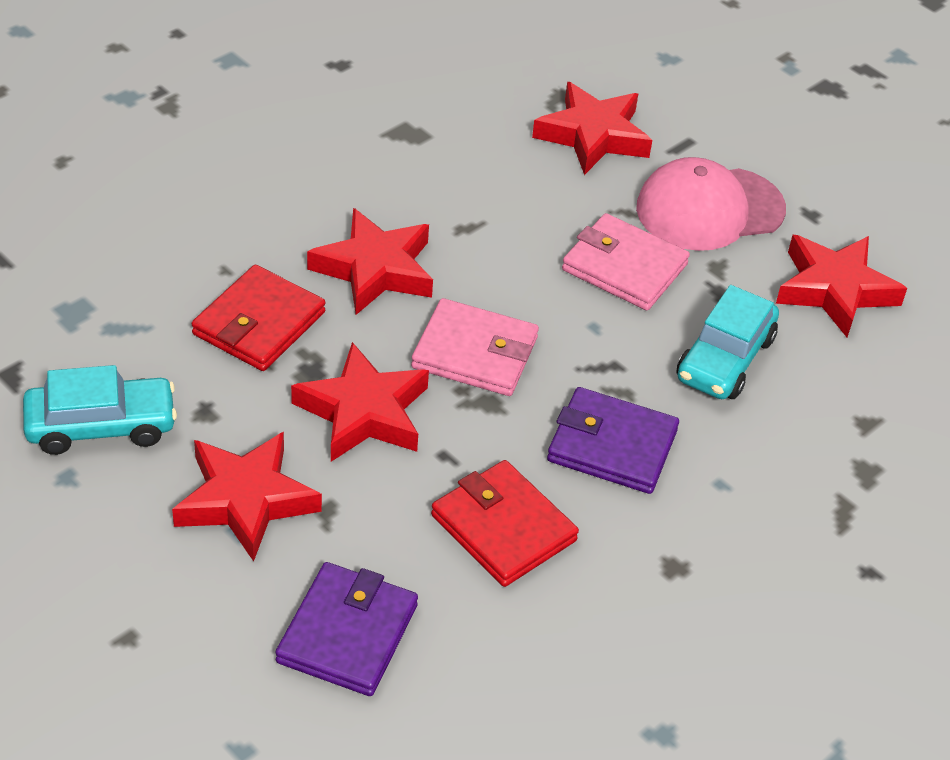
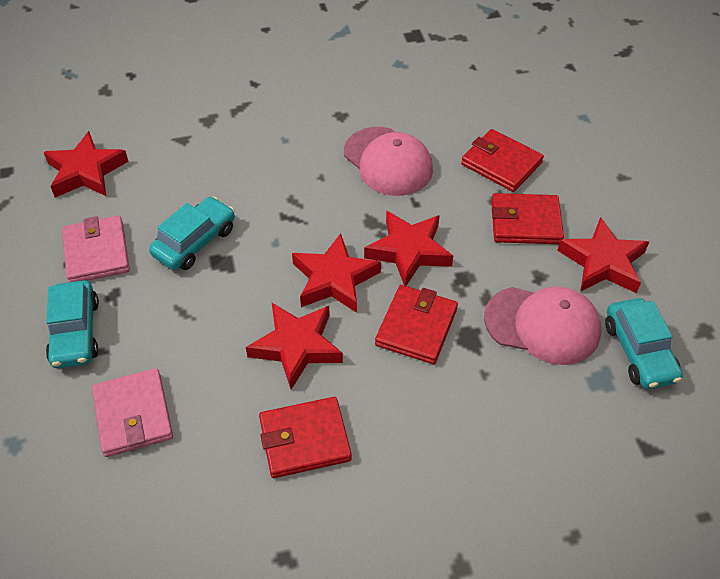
pink cap: [636,157,786,251] = 1 -> [344,127,433,196] [484,287,601,365] = 2
purple wallet: [275,562,418,696] [547,387,679,494] = 2 -> none = 0
red wallet: [192,265,325,371] [431,460,579,587] = 2 -> [259,397,352,478] [375,285,458,364] [461,129,544,192] [491,193,564,244] = 4
turquoise car: [23,365,177,455] [676,285,779,399] = 2 -> [46,280,99,368] [149,196,235,270] [605,298,683,389] = 3

